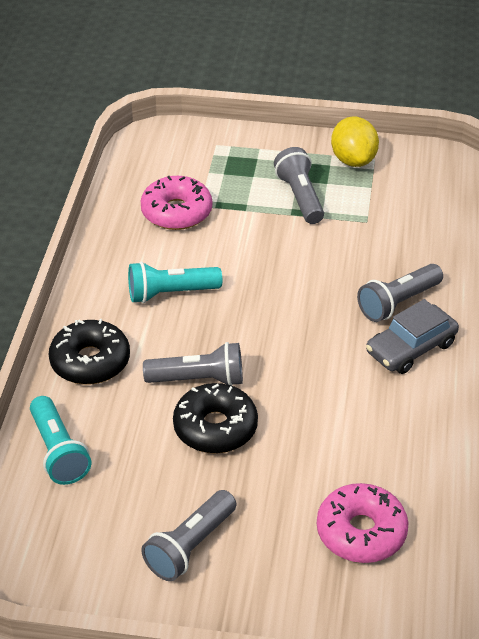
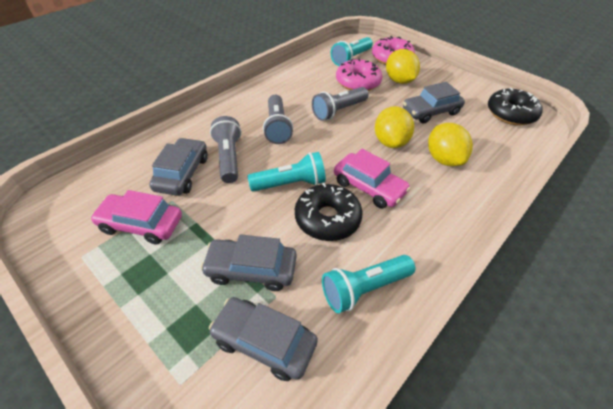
grey car: [366,299,459,374] = 1 -> [149,138,208,196] [201,234,297,291] [209,297,318,381] [403,82,465,123] = 4
grey flashlight: [141,490,236,581] [143,342,243,386] [274,147,324,224] [357,264,443,322] = 4 -> [210,116,241,183] [263,95,293,144] [312,87,368,121] = 3
pink car: none = 0 -> [90,190,182,245] [334,149,411,209] = 2
turquoise flashlight: [30,396,91,485] [128,261,222,303] = 2 -> [248,152,326,192] [322,255,415,313] [331,37,373,66] = 3
yellow lemon: [331,117,379,167] = 1 -> [375,106,414,148] [386,49,420,84] [428,123,473,166] = 3

